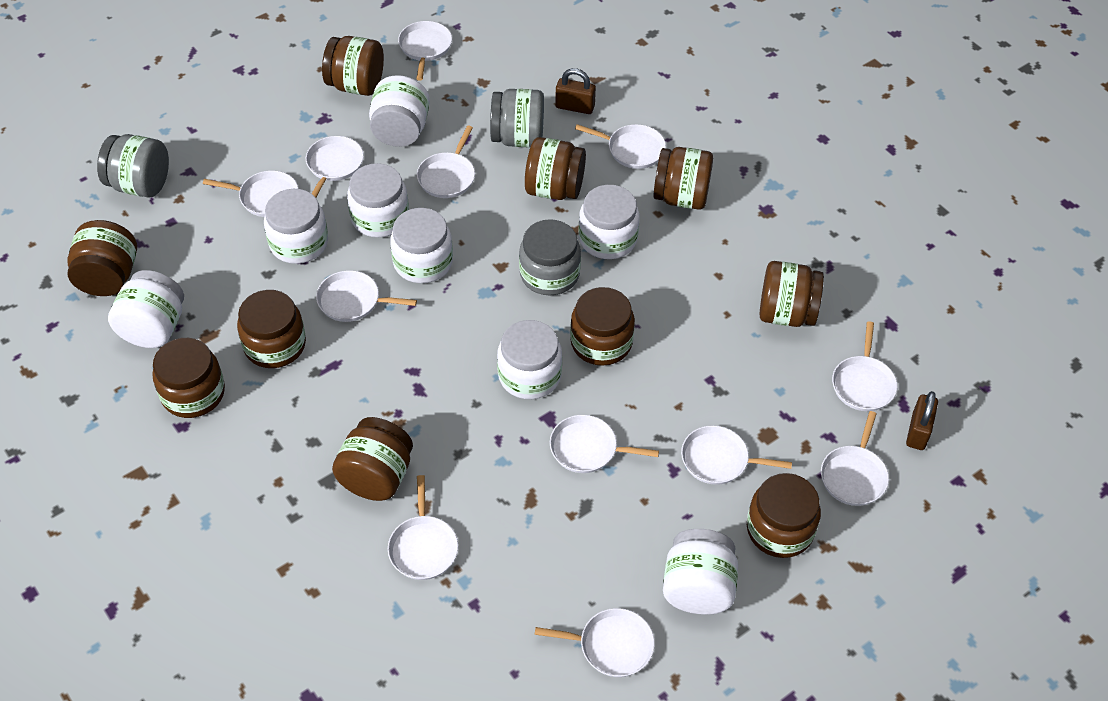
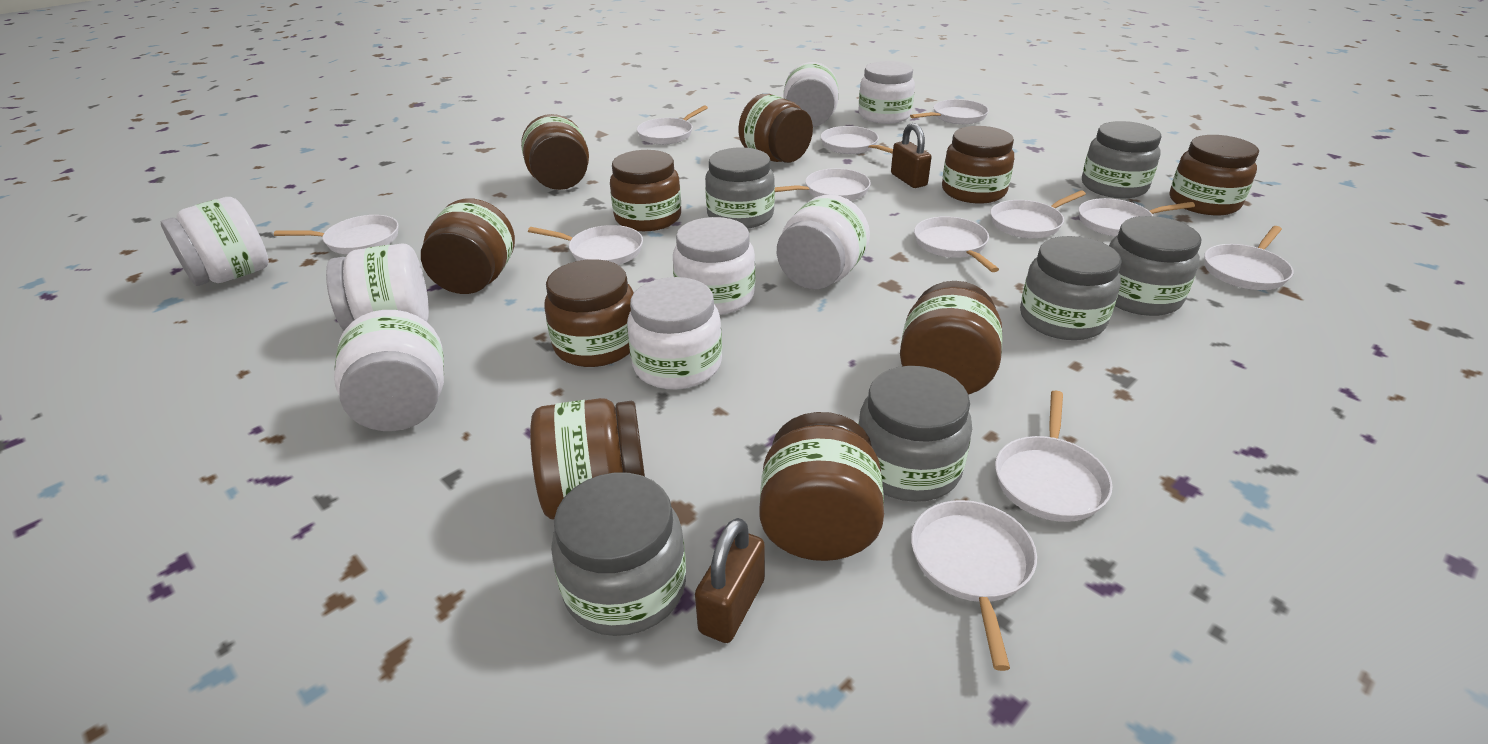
grey jar: [97,134,169,198] [490,89,544,147] [519,219,581,295] = 3 -> [551,473,686,636] [705,147,775,229] [858,366,972,502] [1020,236,1122,340] [1082,121,1162,198] [1109,216,1201,316] = 6

